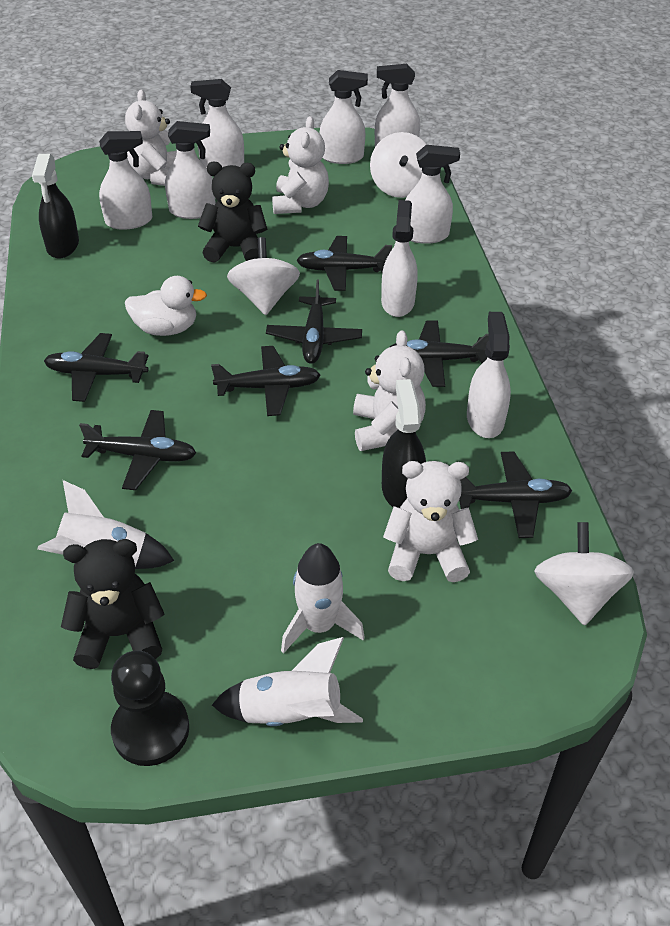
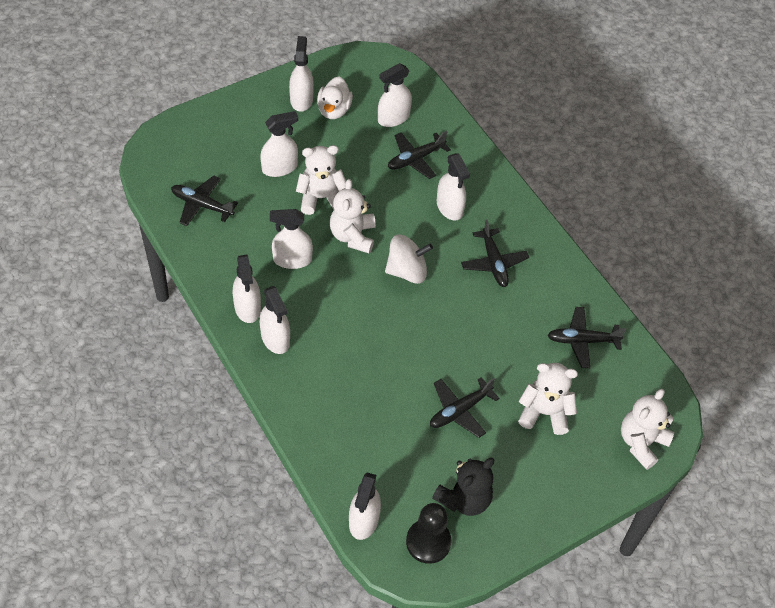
black plane: [44,333,149,402] [79,410,196,490] [211,346,321,416] [266,279,362,364] [296,236,392,291] [390,321,489,387] [459,452,572,538] = 7 -> [171,176,238,226] [388,131,451,179] [430,377,500,438] [461,220,529,287] [547,307,626,368] = 5
black spray bottle: [32,154,79,259] [382,379,426,508] = 2 -> none = 0
black teddy bear: [61,539,164,669] [198,162,267,263] = 2 -> [432,458,494,516] = 1
white rocket: [38,480,174,569] [212,637,363,726] [281,543,365,654] = 3 -> none = 0
white spinning top: [227,237,300,315] [370,132,427,198] [534,522,634,626] = 3 -> [385,234,433,284] = 1

